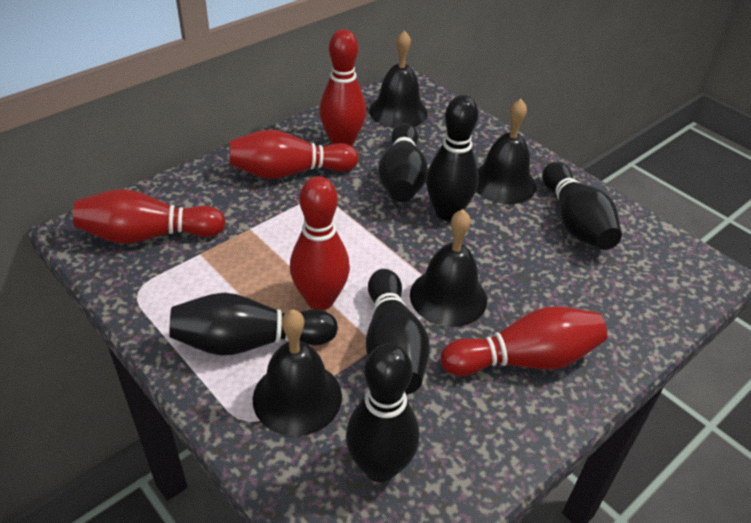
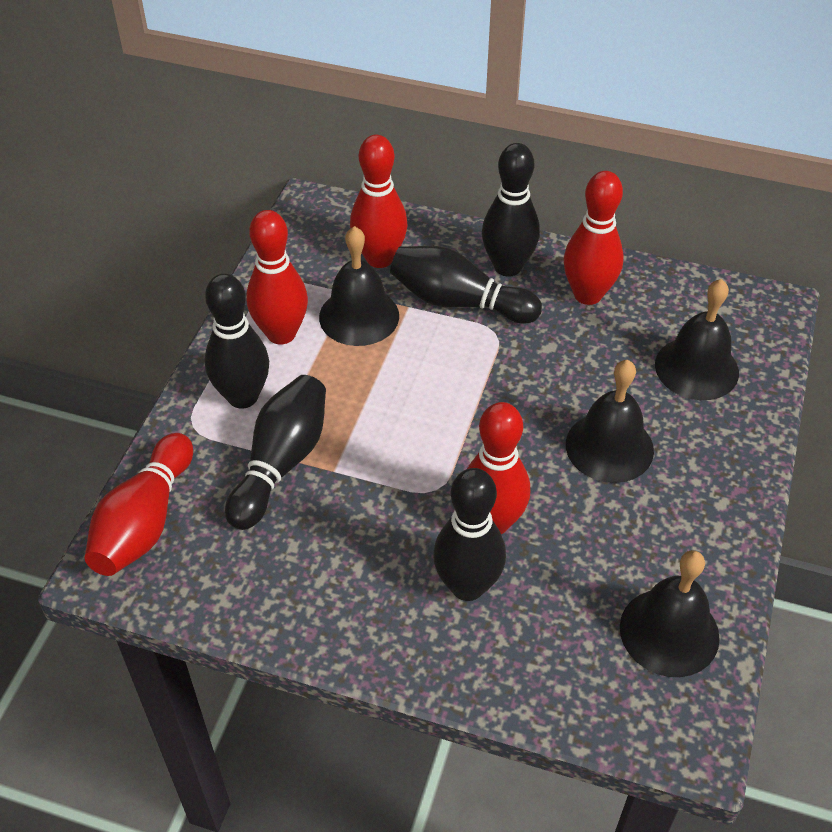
black bowling pin: [169,293,338,356] [346,343,419,482] [366,269,430,394] [378,123,428,202] [426,95,479,221] [542,162,622,250] = 6 -> [205,273,269,409] [225,375,326,530] [390,246,542,324] [433,468,506,601] [482,143,540,277] = 5

